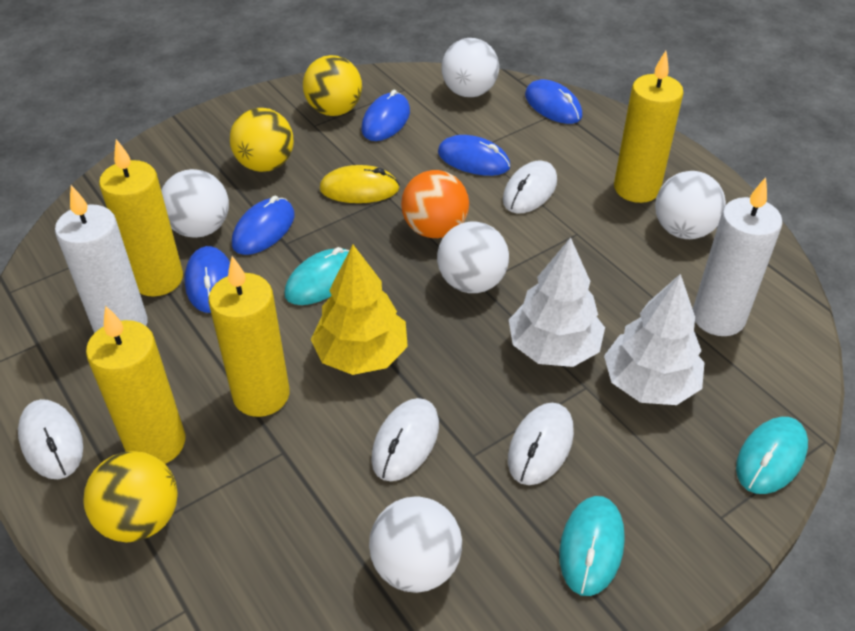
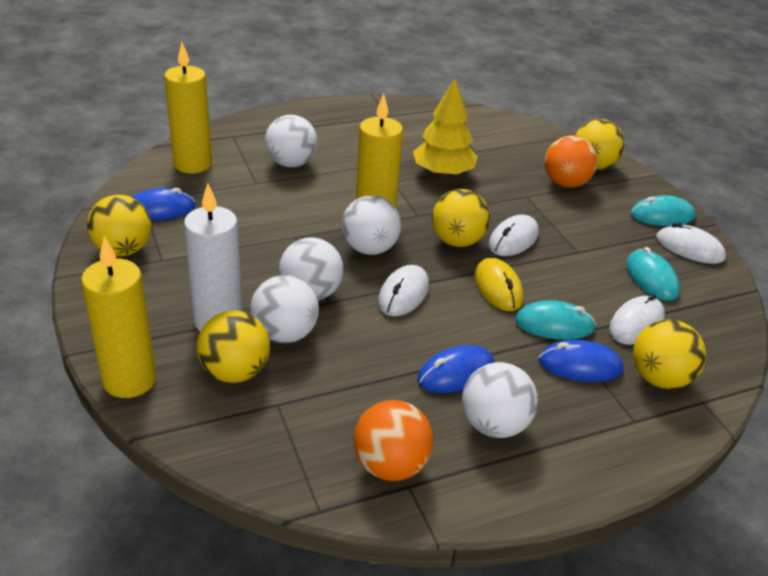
blue mouse: [184,246,230,313] [232,196,295,255] [361,89,410,141] [438,135,511,176] [525,79,583,124] = 5 -> [132,188,196,221] [417,345,494,393] [539,340,623,382] = 3
orange ball: [401,170,469,238] = 1 -> [354,400,433,481] [545,135,598,188] = 2
white candle: [55,185,148,333] [693,177,783,336] = 2 -> [184,183,243,331] = 1
white tree: [509,237,605,367] [604,274,705,405] = 2 -> none = 0
yellow ball: [83,451,178,543] [230,108,294,172] [303,55,362,116] = 3 -> [87,195,152,256] [197,311,270,383] [432,189,490,247] [575,119,624,170] [633,320,706,389] = 5
yellow candle: [86,306,185,464] [99,139,183,296] [208,256,290,417] [614,51,683,203] = 4 -> [81,236,157,398] [164,42,212,174] [356,93,403,208] = 3

